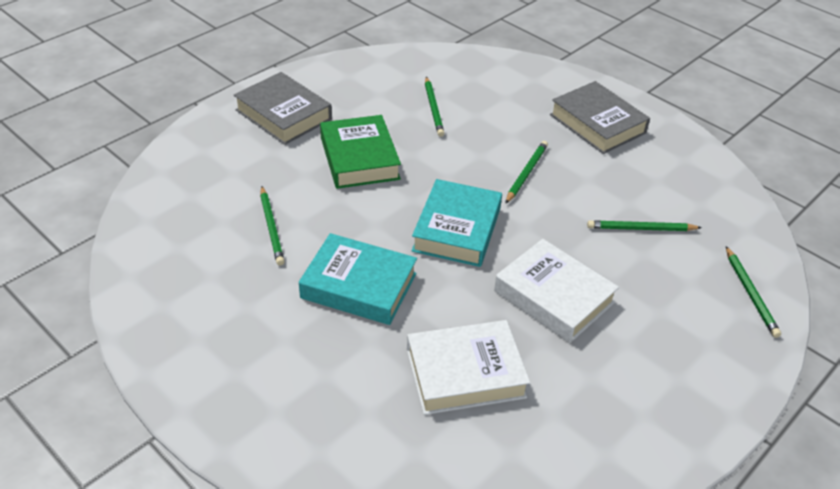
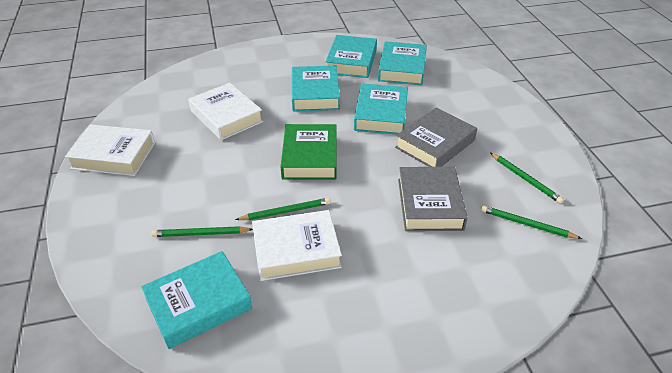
green pencil: [260,186,285,266] [425,77,445,137] [505,141,548,204] [587,220,702,231] [726,246,781,338] = 5 -> [151,226,253,237] [235,198,331,220] [481,205,582,239] [490,153,564,204] = 4
turquoise book: [299,233,417,325] [411,179,502,267] = 2 -> [141,251,252,349] [292,66,340,112] [325,35,377,78] [354,84,408,135] [378,41,427,85] = 5
white book: [407,320,530,415] [494,239,619,343] = 2 -> [65,124,155,176] [188,83,263,140] [252,210,342,281] = 3

